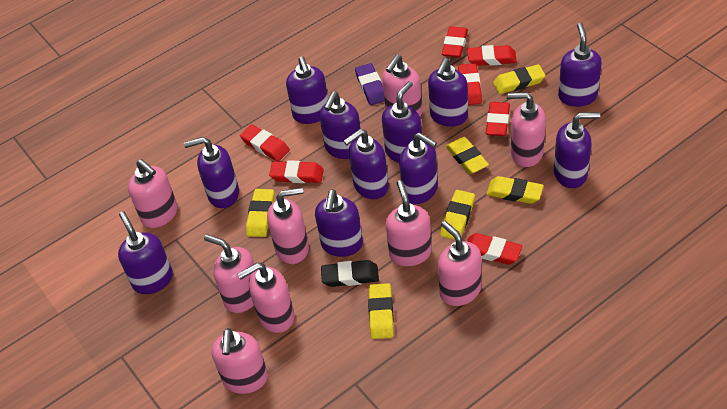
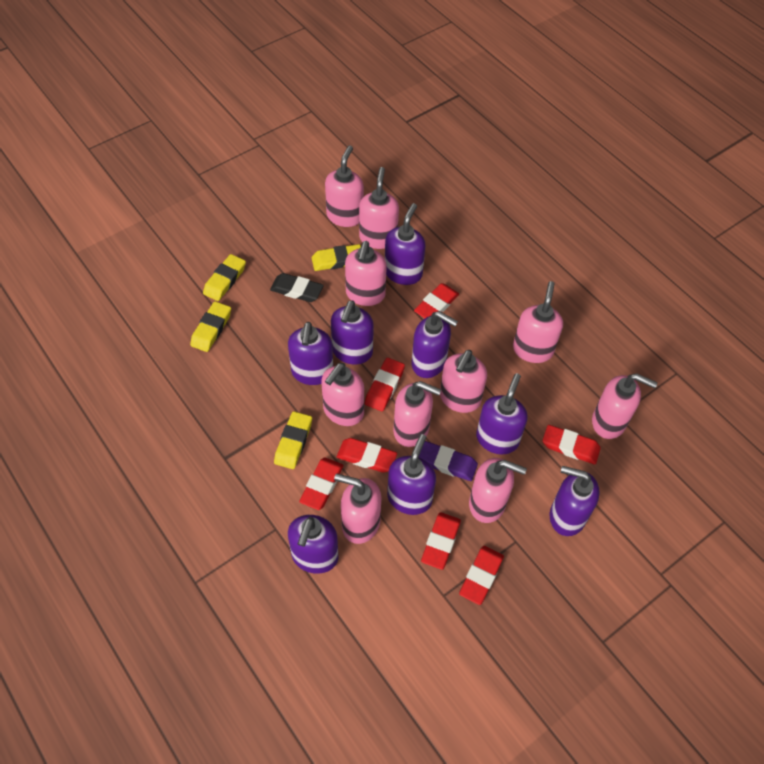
pink soap dispenser: [128,159,178,228] [204,234,254,313] [211,328,268,394] [237,263,294,333] [267,187,309,264] [382,55,422,117] [385,180,432,266] [438,221,481,306] [507,92,546,167] = 9 -> [321,363,364,426] [325,145,364,227] [334,474,382,544] [345,241,387,306] [359,167,399,249] [393,381,441,447] [440,350,487,413] [469,458,527,523] [513,281,563,363] [592,373,658,439] = 10
purple soap dispenser: [118,211,173,294] [184,137,239,208] [286,56,328,124] [315,189,363,257] [319,91,361,159] [344,129,389,199] [382,81,422,163] [399,132,438,204] [428,58,468,127] [554,112,600,188] [558,23,602,107] = 11 -> [288,322,333,385] [288,515,339,574] [331,300,374,365] [385,203,426,285] [387,434,436,515] [412,311,458,378] [476,373,528,455] [550,466,600,536] = 8
yellow eraser: [246,189,274,237] [368,283,394,339] [440,190,475,240] [446,137,489,174] [486,176,543,204] [493,64,545,94] = 6 -> [190,301,231,352] [203,254,246,301] [274,411,312,469] [312,244,361,271] = 4

